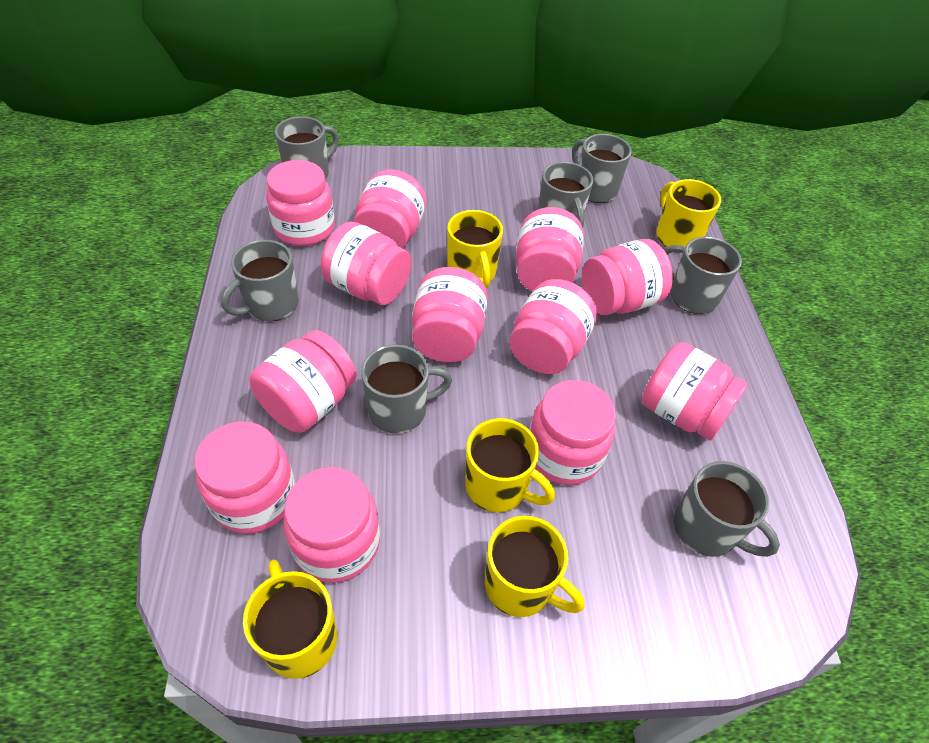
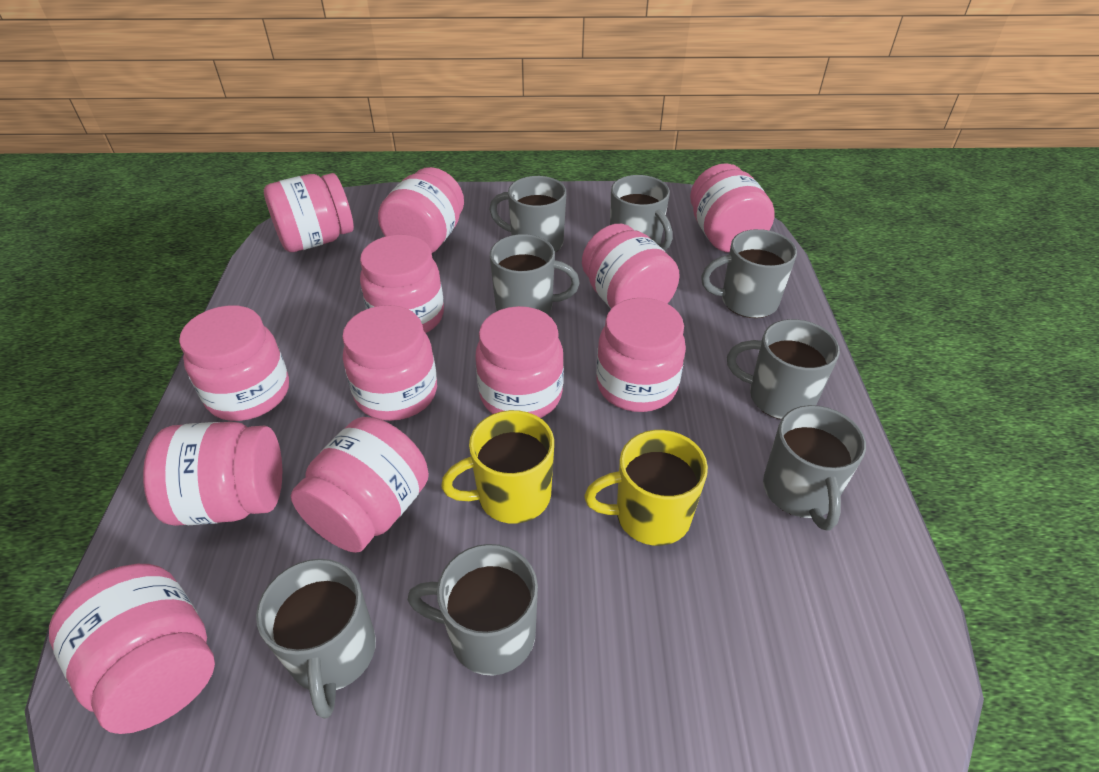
grey mug: [221,240,299,321] [275,116,339,179] [361,344,452,433] [538,162,593,228] [572,134,632,203] [664,237,742,314] [674,461,780,557] = 7 -> [256,559,376,719] [408,544,538,675] [489,176,566,253] [490,234,580,315] [610,175,673,251] [701,229,797,318] [727,319,840,419] [763,405,866,531] = 8
yellow mug: [243,559,337,679] [447,210,503,288] [465,418,555,512] [485,516,585,617] [656,179,721,247] = 5 -> [441,410,554,524] [584,430,708,546] = 2

